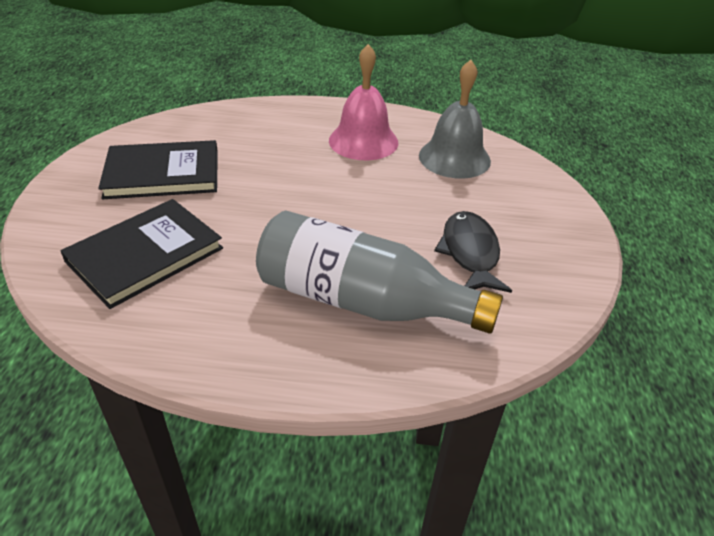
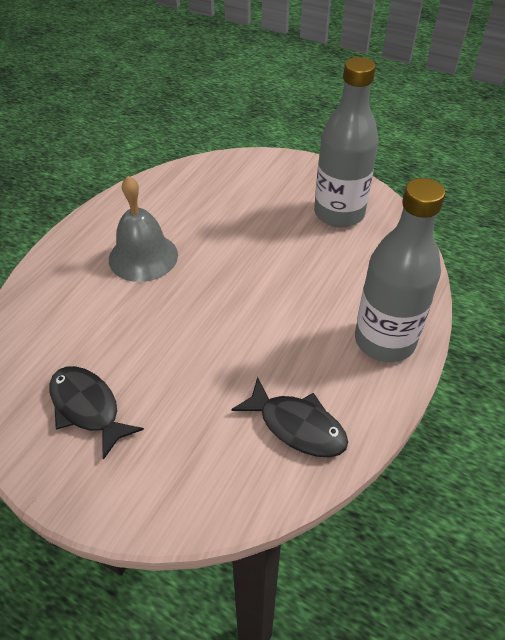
black book: [60,199,223,309] [98,140,218,199] = 2 -> none = 0
black fish: [434,211,512,293] = 1 -> [49,366,144,460] [231,377,348,457] = 2
grey bottle: [256,211,503,334] = 1 -> [314,57,379,228] [355,178,445,362] = 2
pink bell: [329,44,398,160] = 1 -> none = 0

